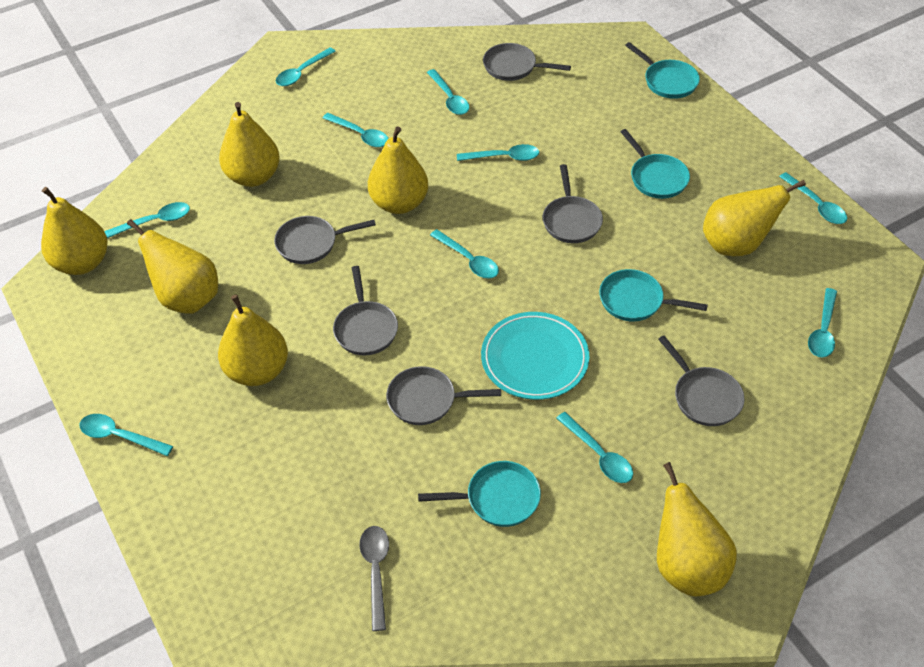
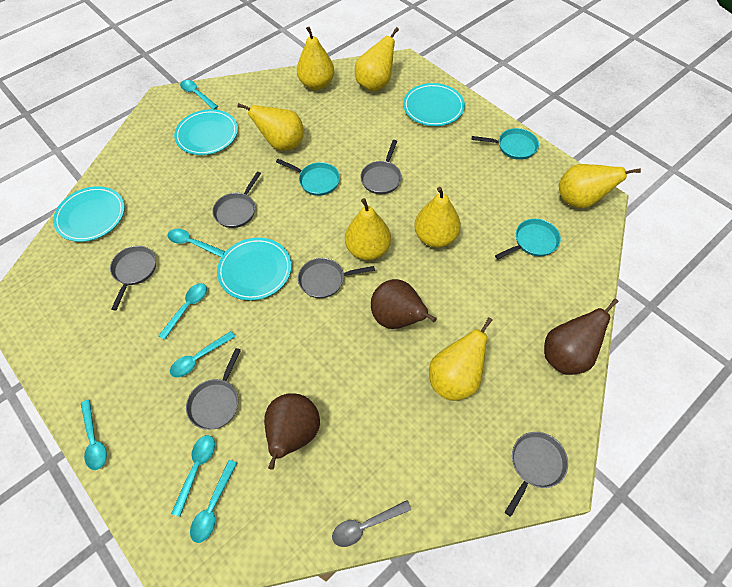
brown pear: none = 0 -> [264,393,320,470] [371,279,437,329] [544,298,619,375] = 3
turquoise pan: [418,461,541,527] [599,269,708,321] [621,129,690,199] [625,42,700,99] = 4 -> [276,159,340,196] [472,128,539,160] [495,219,561,260] = 3
turquoise plate: [481,312,589,400] = 1 -> [53,186,125,242] [174,109,238,155] [217,238,291,301] [403,83,465,126] = 4
turquoise spoon: [79,414,173,456] [104,202,190,238] [276,47,336,86] [323,113,389,147] [427,69,469,115] [430,229,499,279] [457,144,539,161] [556,412,633,483] [779,172,847,224] [808,288,837,358] = 10 -> [81,400,107,470] [159,283,207,340] [168,229,226,257] [170,331,235,377] [171,435,215,517] [180,80,218,110] [190,460,237,543] = 7

